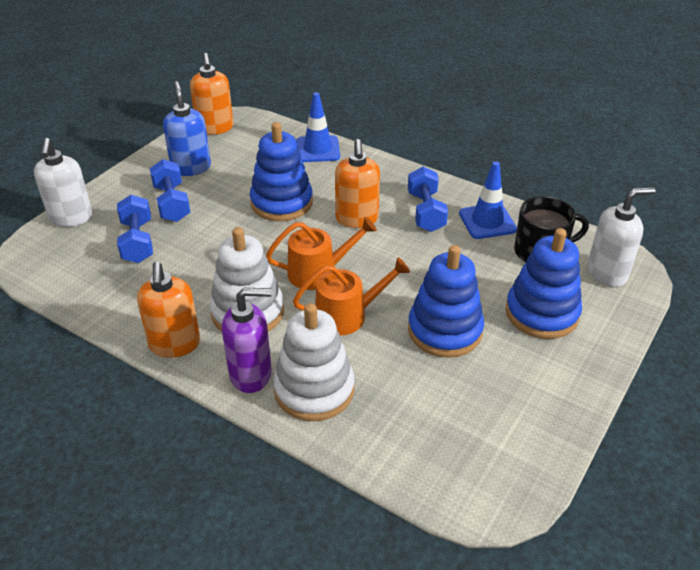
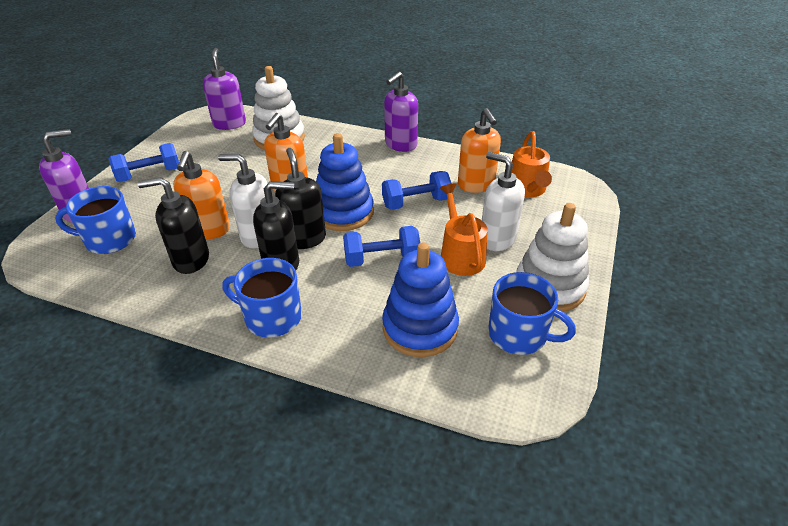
black mug: [514,196,589,262] = 1 -> none = 0
black soap dispenser: none = 0 -> [137,177,209,274] [253,181,299,270] [275,148,326,249] = 3
blue mug: none = 0 -> [55,186,136,254] [222,258,302,338] [488,272,576,355] = 3
blue soap dispenser: [163,81,211,176] = 1 -> none = 0
blue stacking toy: [250,122,313,221] [408,245,484,358] [506,228,582,339] = 3 -> [316,133,374,231] [382,242,459,357] = 2
blue traffic cone: [296,92,340,162] [459,161,517,239] = 2 -> none = 0
purple soap dispenser: [222,288,272,393] = 1 -> [39,129,89,223] [203,48,246,130] [384,72,418,152] = 3

